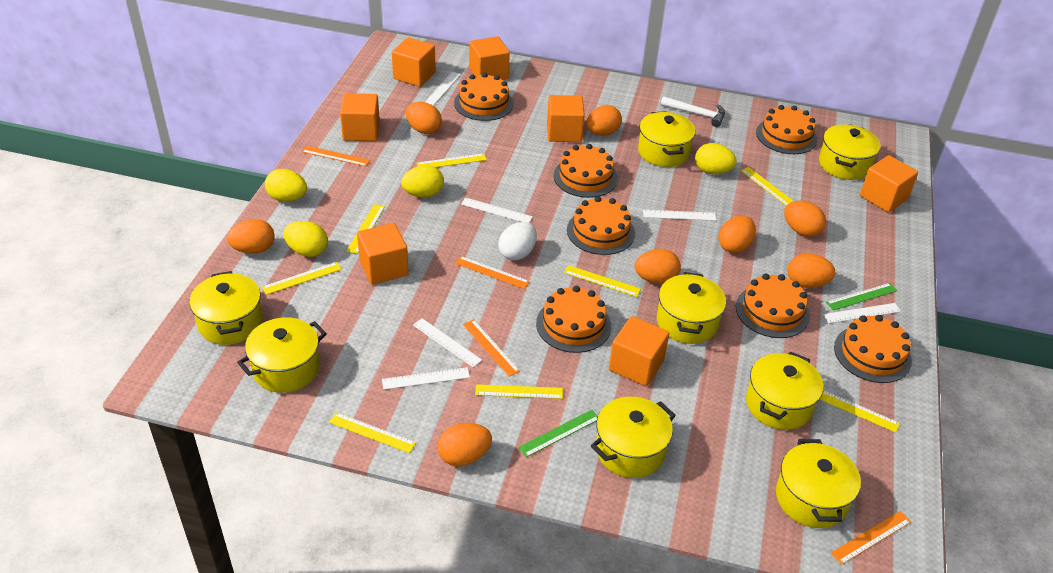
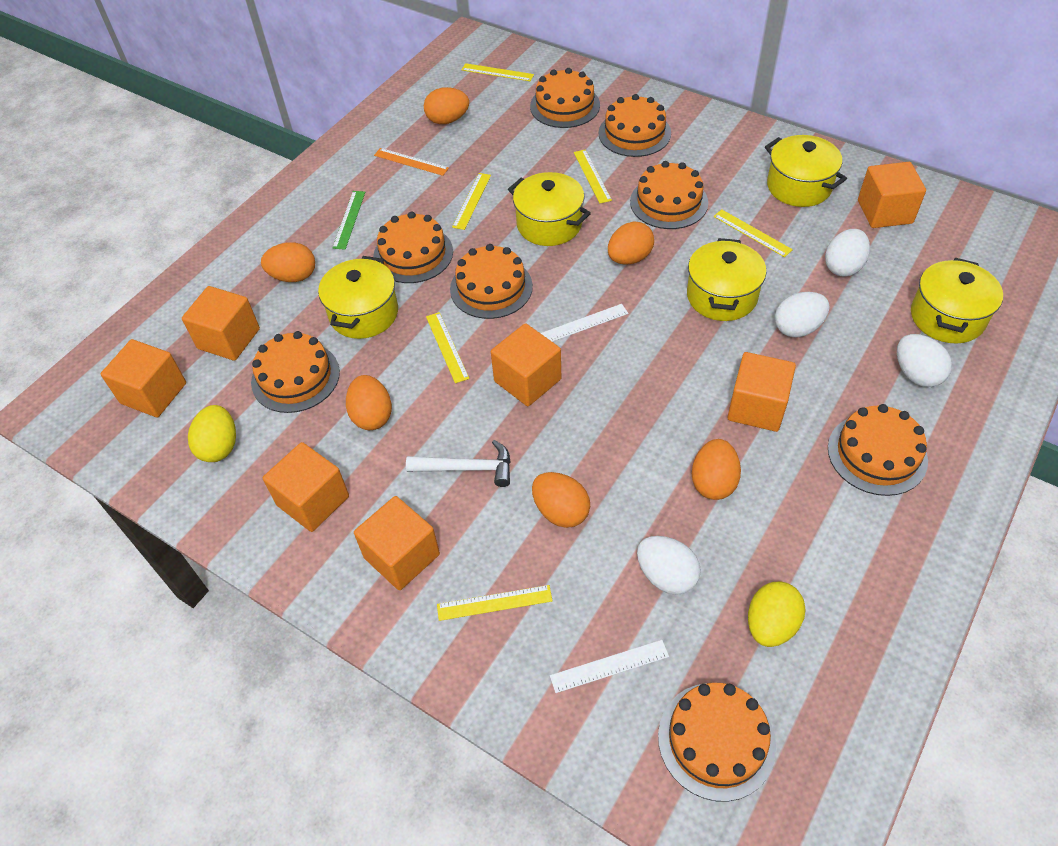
green ruler: [518,410,598,457] [826,283,897,310] = 2 -> [333,191,365,249] = 1
orange cake: [454,73,514,121] [536,286,611,353] [554,144,618,198] [567,196,635,255] [736,274,810,338] [756,105,817,154] [834,315,912,383] = 7 -> [251,331,340,413] [373,212,453,283] [450,244,533,319] [530,68,600,128] [599,94,671,157] [630,161,708,229] [658,683,776,802] [828,404,928,496] = 8
orange egg: [227,219,275,254] [405,102,442,134] [437,423,492,467] [586,105,622,136] [634,249,681,284] [718,216,756,253] [784,201,826,237] [787,254,835,288] = 8 -> [261,242,315,282] [346,375,392,430] [424,87,469,124] [532,472,590,528] [608,222,654,265] [692,439,741,500] = 6
orange ruler: [302,145,370,167] [455,256,530,289] [463,319,520,377] [831,511,911,565] = 4 -> [374,148,449,176] = 1
white egg: [498,222,537,261] = 1 -> [637,536,701,595] [775,292,830,337] [825,229,870,277] [897,334,952,387] = 4
white ruler: [382,367,470,390] [413,318,482,367] [425,72,461,106] [461,197,533,223] [643,210,716,221] [823,303,901,323] = 6 -> [541,304,628,342] [550,640,669,693] = 2
yellow egg: [265,169,307,202] [283,221,328,257] [401,165,444,198] [695,143,737,174] = 4 -> [188,405,236,462] [748,582,805,647] = 2
yellow pot: [189,271,263,345] [237,317,327,393] [591,397,676,478] [638,111,696,167] [657,272,726,344] [746,352,823,430] [776,439,861,528] [819,124,881,180] = 8 -> [318,256,398,339] [508,172,591,246] [687,238,766,321] [765,135,847,207] [911,258,1003,344] = 5
yellow ruler: [262,262,342,295] [329,412,416,453] [346,204,385,254] [417,153,487,167] [475,384,563,399] [564,265,641,297] [741,167,793,206] [820,390,900,433] = 8 -> [426,312,469,383] [437,585,552,621] [452,173,491,230] [462,63,534,81] [574,150,612,203] [713,209,793,257] = 6

